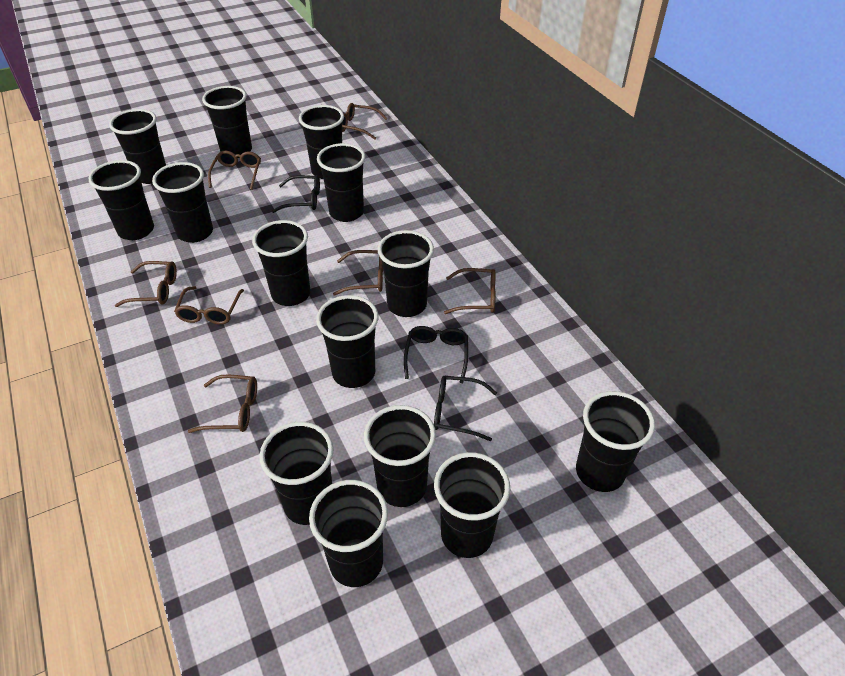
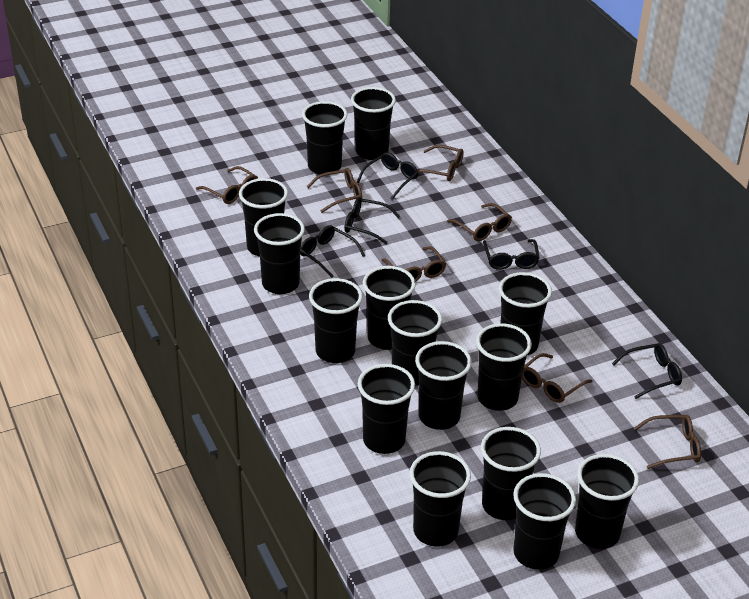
black cup: [89,160,154,240] [109,109,166,184] [152,162,213,243] [202,86,252,158] [252,220,311,306] [259,422,334,525] [299,105,344,179] [309,480,388,587] [316,295,379,388] [317,143,365,222] [364,405,436,507] [378,230,434,317] [434,452,510,558] [576,391,655,492] = 14 -> [239,178,288,257] [254,213,305,294] [302,101,347,175] [309,278,363,363] [351,87,396,160] [358,364,415,454] [363,266,416,350] [388,300,442,386] [409,451,471,547] [415,341,472,430] [476,323,532,411] [481,427,541,520] [499,272,552,355] [513,473,576,570] [575,454,639,549] = 15
black glasses: [272,175,320,213] [404,326,468,383] [434,376,497,441] = 3 -> [300,225,365,278] [344,197,400,244] [357,152,419,199] [483,239,540,270] [612,343,682,399] = 5

